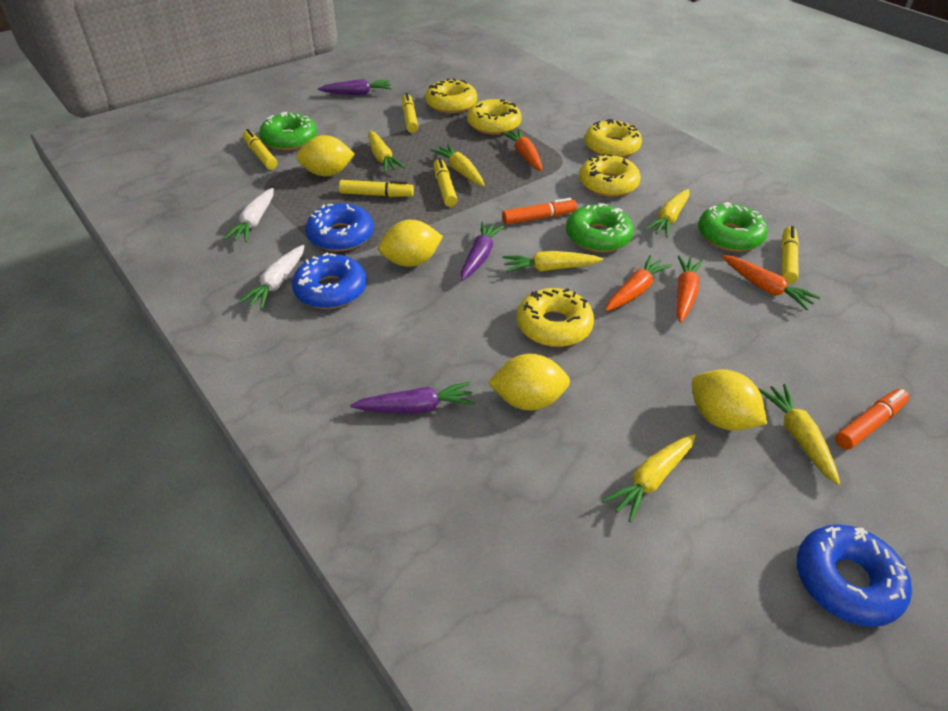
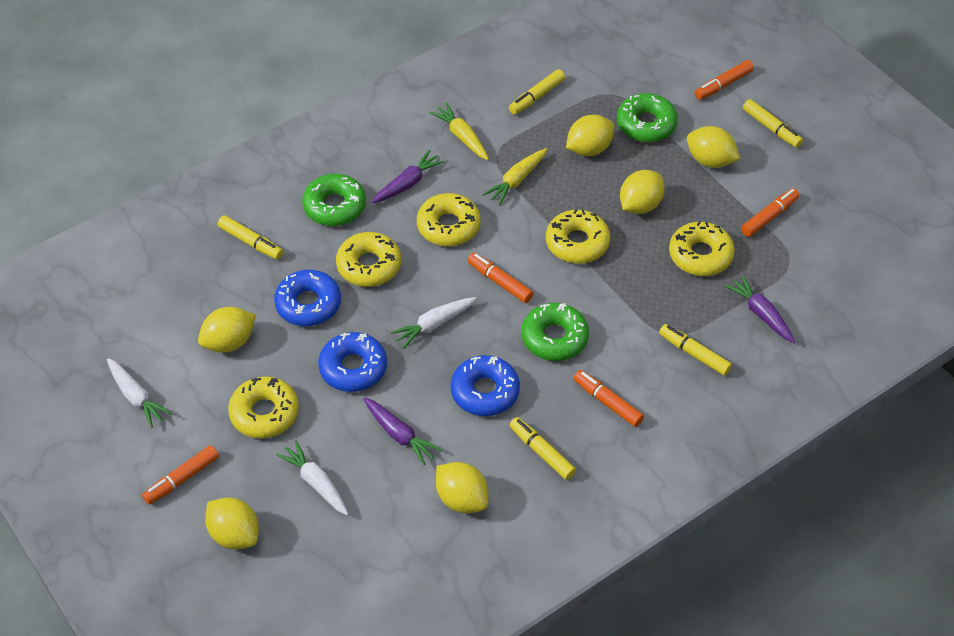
orange carrot: [501,129,543,171] [605,255,672,311] [676,255,704,322] [722,255,820,310] = 4 -> none = 0
orange marker: [502,198,577,225] [835,389,909,450] = 2 -> [142,445,219,504] [467,253,533,303] [574,370,644,427] [695,60,754,100] [741,188,799,237] = 5
white carrot: [223,188,274,242] [238,245,305,309] = 2 -> [107,358,172,428] [276,440,349,515] [390,297,477,349] = 3
yellow carrot: [369,131,405,173] [431,144,485,186] [502,251,603,273] [602,434,696,523] [645,189,690,237] [758,384,840,485] = 6 -> [429,103,489,160] [482,148,547,206] = 2
yellow lemon: [296,135,355,176] [378,220,443,267] [488,354,570,411] [692,369,767,430] = 4 -> [198,307,256,353] [205,497,259,549] [436,462,488,513] [566,115,614,156] [620,170,665,214] [687,126,740,168] = 6

